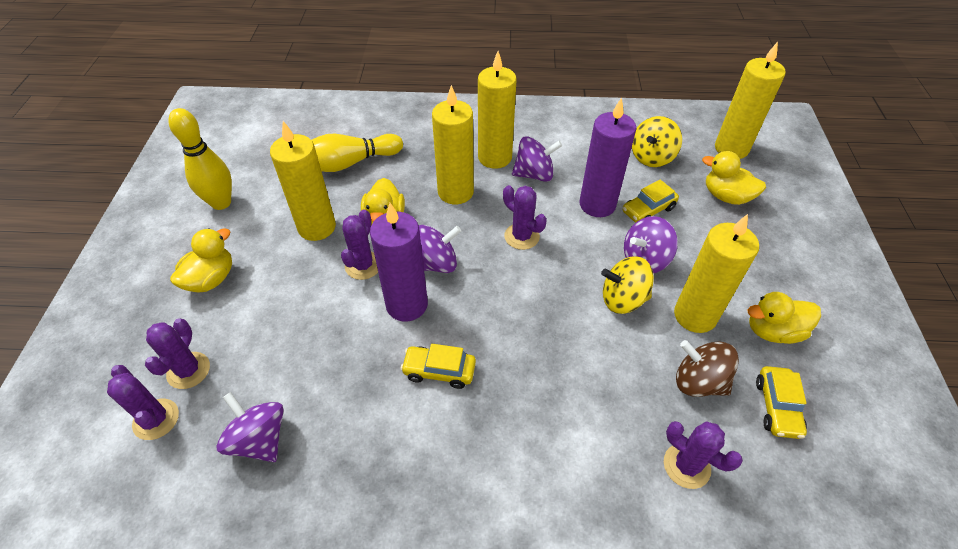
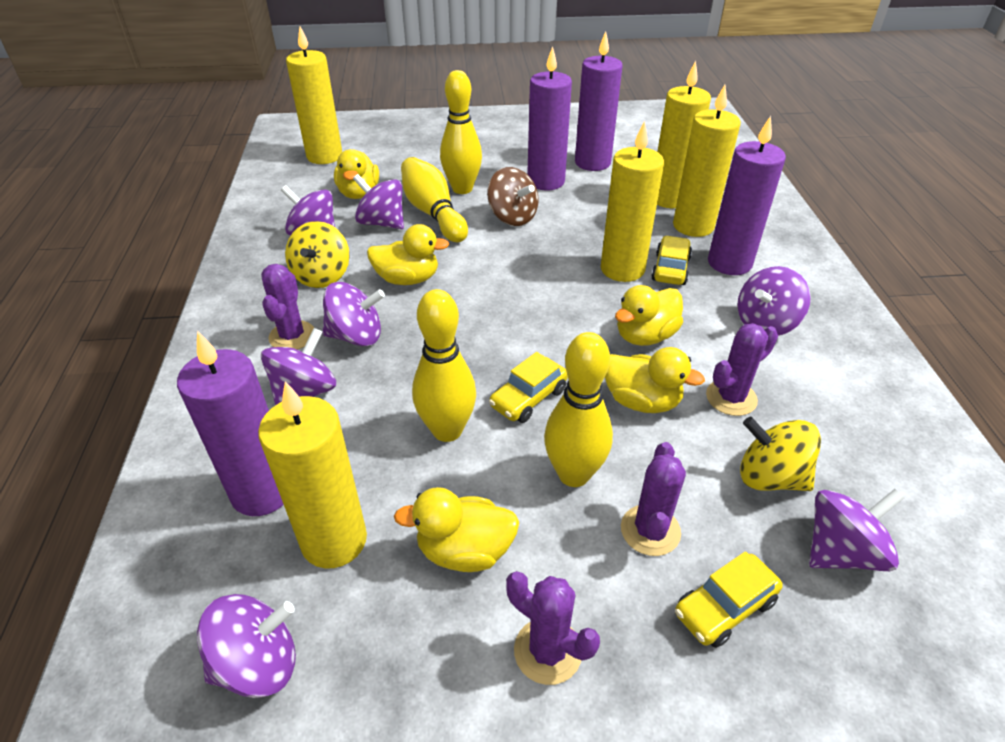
purple cactus: [107,365,179,440] [145,318,210,389] [341,209,378,280] [503,185,547,250] [664,421,743,489] = 5 -> [261,264,314,350] [506,571,600,685] [621,442,686,556] [706,323,778,416] = 4
purple candle: [370,203,428,322] [580,97,636,217] = 2 -> [177,331,284,516] [527,46,572,190] [575,31,623,171] [708,116,786,275] = 4
purple spinning top: [216,392,283,462] [419,225,461,273] [512,136,562,182] [624,216,678,273] = 4 -> [197,594,296,698] [261,328,336,405] [281,185,335,236] [322,282,385,346] [353,174,404,229] [737,266,811,336] [809,489,904,571] = 7
yellow bowling pin: [168,108,232,210] [312,134,403,172] = 2 -> [401,157,468,242] [412,289,476,442] [440,70,482,194] [544,332,613,487] = 4
yellow duck: [170,228,232,293] [361,178,405,225] [702,151,766,205] [747,292,821,344] = 4 -> [334,149,379,199] [367,224,449,285] [394,487,519,572] [605,347,705,413] [615,285,683,346] = 5

